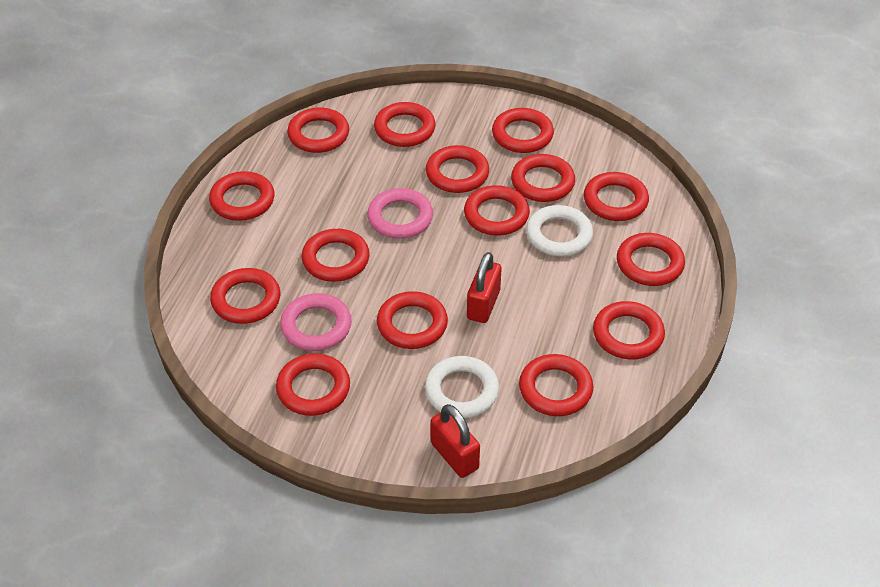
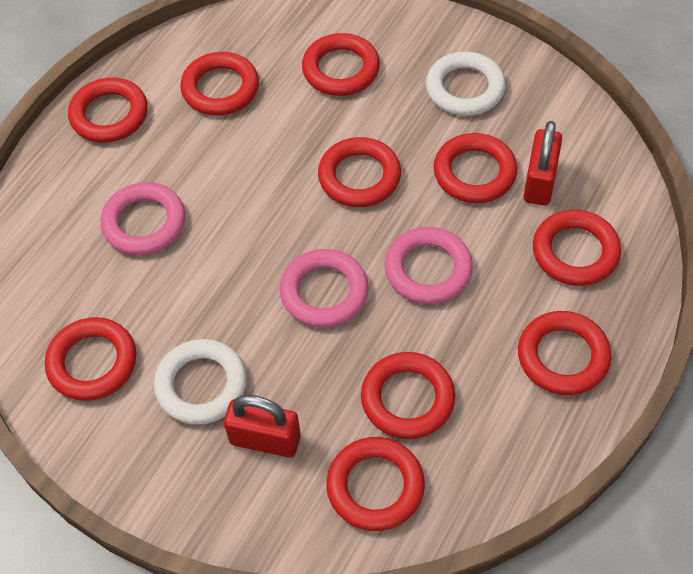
pink ring: [280,293,352,351] [367,188,433,239] = 2 -> [100,182,185,255] [280,249,369,328] [384,227,473,304] = 3
red ring: [209,171,274,221] [210,268,280,324] [276,353,350,416] [287,107,349,153] [302,229,369,282] [374,102,436,147] [377,291,448,349] [426,145,489,193] [464,185,530,236] [492,108,554,153] [511,154,575,202] [519,354,593,416] [584,172,649,221] [593,301,665,360] [617,233,685,286] = 15 -> [45,317,136,401] [68,77,148,143] [180,52,259,115] [302,33,380,96] [318,137,401,207] [326,437,425,531] [361,352,455,439] [433,133,517,203] [518,311,611,395] [533,210,621,286] = 10

